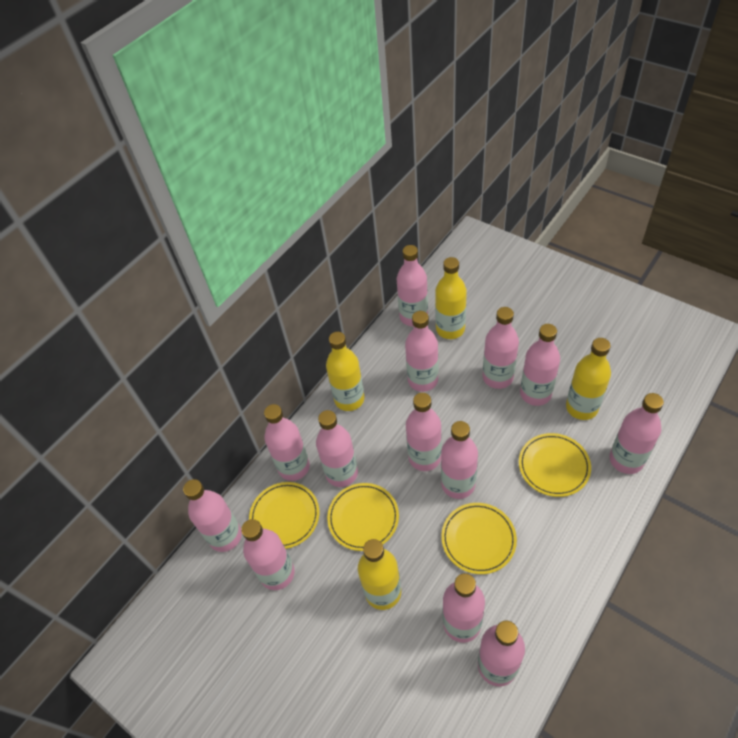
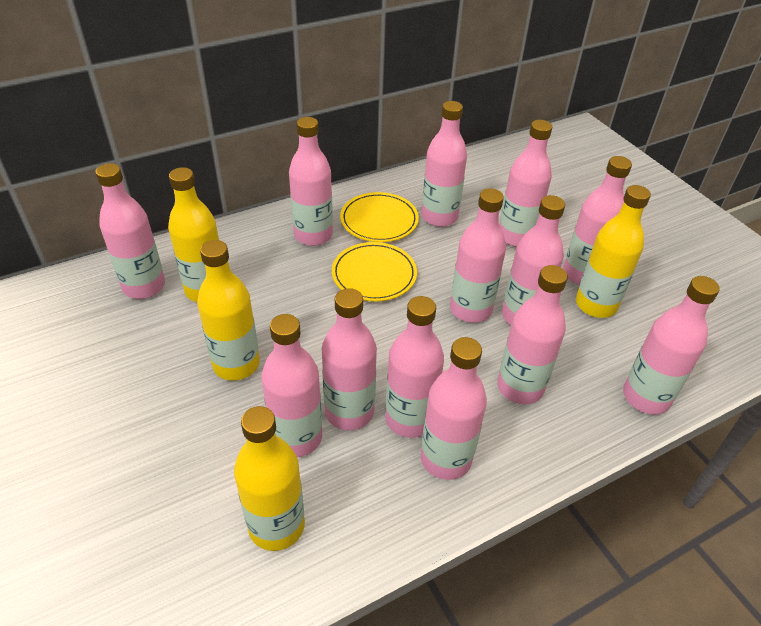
yellow plate: [249,482,319,549] [327,483,399,551] [441,503,517,574] [519,433,591,497] = 4 -> [332,242,417,301] [340,192,419,242] = 2

